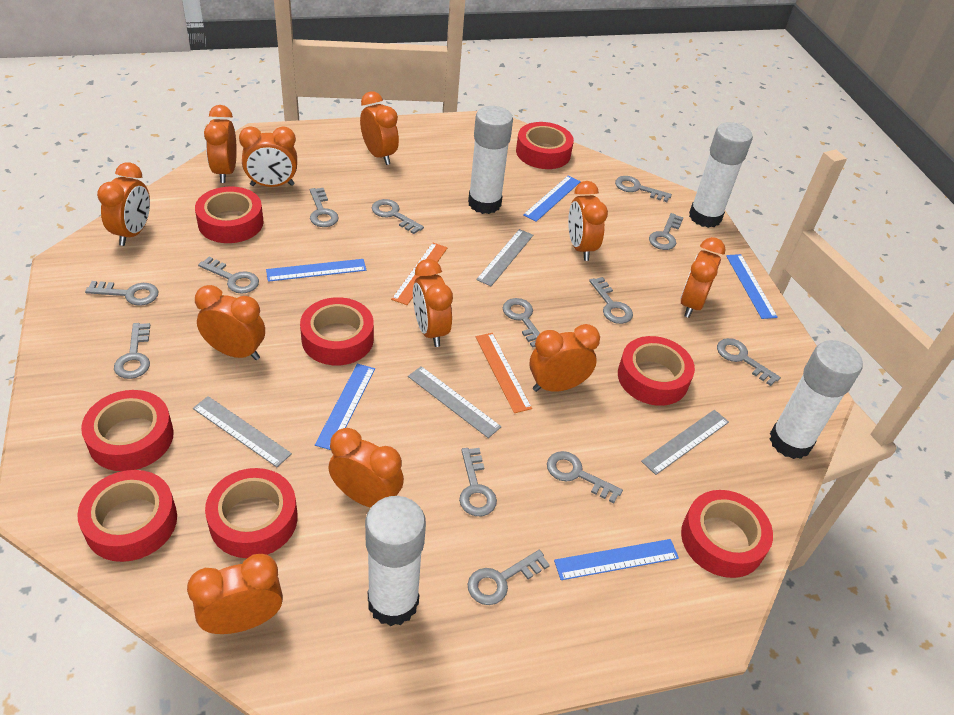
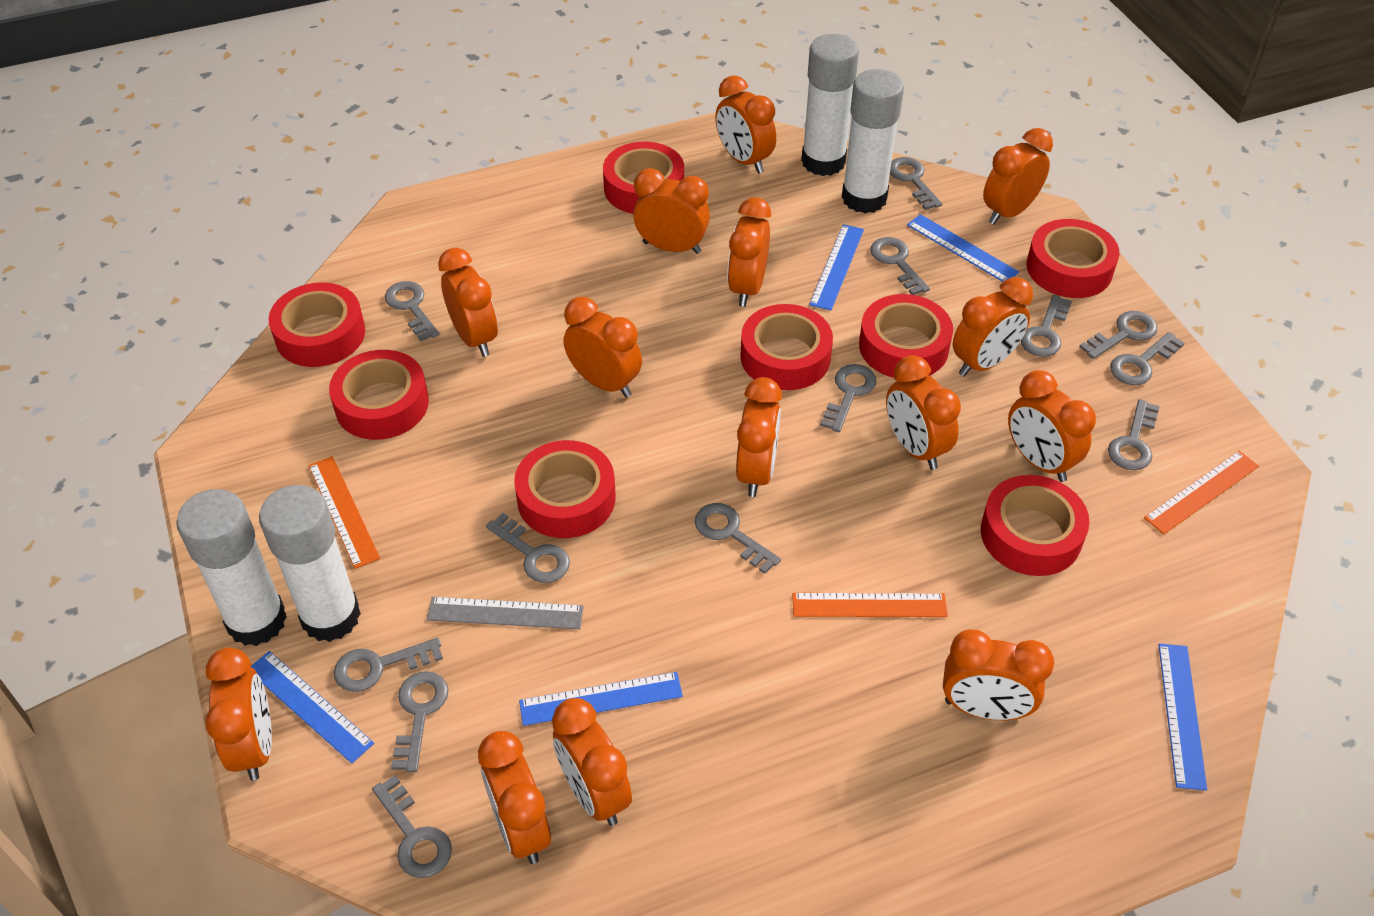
grey ruler: [193,396,292,467] [408,366,501,438] [476,229,533,286] [641,410,729,475] = 4 -> [427,597,584,629] = 1
orange clock: [97,162,150,246] [187,554,283,634] [195,285,265,360] [204,105,237,183] [239,126,297,187] [328,428,404,508] [360,91,399,165] [413,259,453,347] [529,324,600,392] [568,181,608,261] [680,237,726,318] = 11 -> [205,648,272,781] [438,248,498,357] [478,731,551,864] [552,698,632,826] [564,297,642,398] [633,168,710,254] [715,75,776,174] [727,197,771,307] [736,377,782,497] [886,355,961,470] [943,630,1054,721] [953,277,1033,377] [983,128,1053,224] [1008,370,1096,482] = 14
orange ruler: [391,242,448,305] [476,333,532,413] = 2 -> [308,456,380,569] [792,593,948,617] [1144,451,1259,535] = 3

